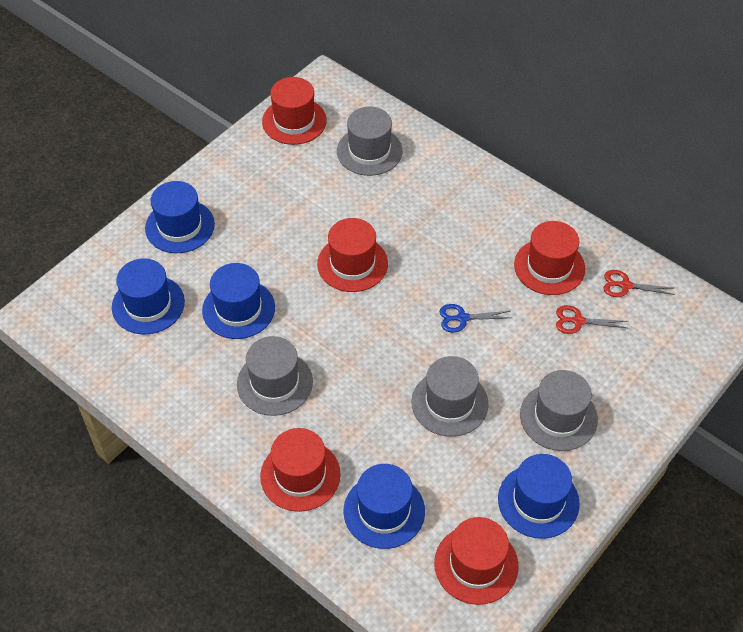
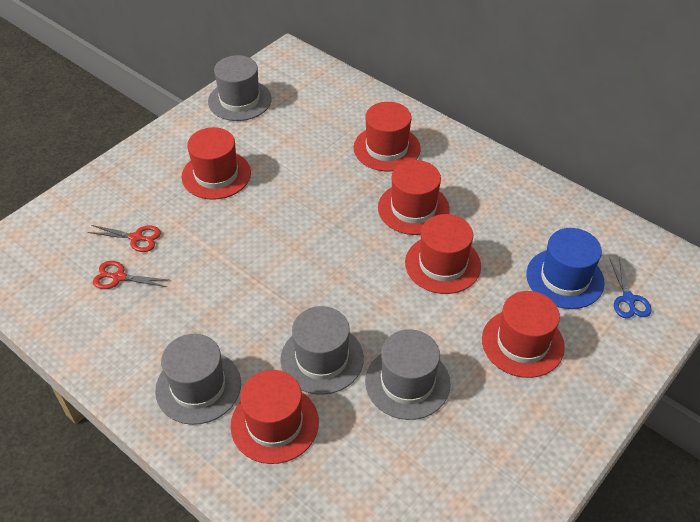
blue hat: [112,258,185,334] [145,181,215,253] [202,263,275,339] [344,464,425,549] [498,454,580,539] = 5 -> [526,228,605,309] = 1
red hat: [260,428,341,512] [262,77,327,145] [317,218,388,292] [434,517,519,605] [514,221,585,295] = 5 -> [182,127,251,200] [230,370,319,464] [354,102,421,171] [378,160,450,235] [405,214,481,294] [482,291,565,378] = 6

